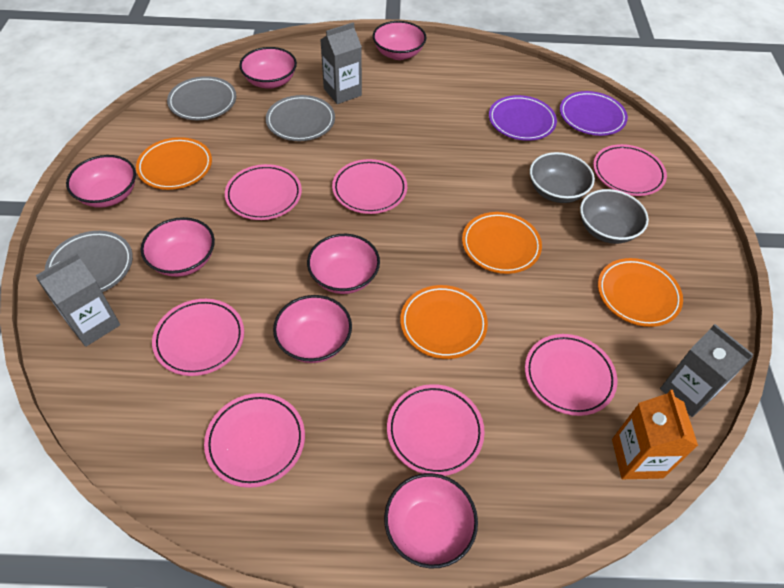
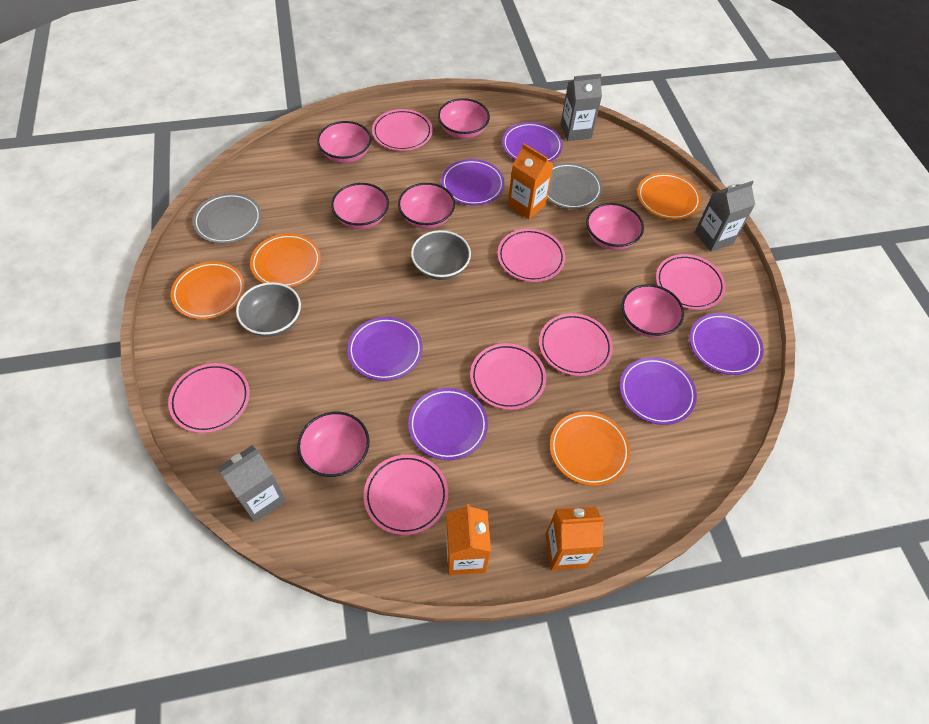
grey plate: [45,231,133,292] [167,76,236,120] [266,95,335,141] = 3 -> [192,193,261,244] [547,163,603,209] = 2
orange carton: [612,390,698,479] = 1 -> [446,504,491,575] [508,144,554,219] [545,507,604,571] = 3
purple plate: [489,95,557,141] [560,91,628,136] = 2 -> [347,317,423,381] [408,388,488,460] [441,159,505,205] [502,122,563,162] [620,357,697,425] [689,313,764,375] = 6

